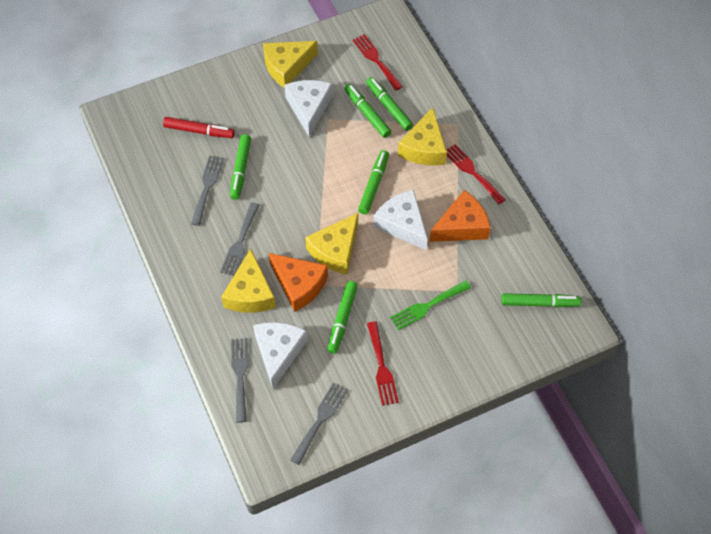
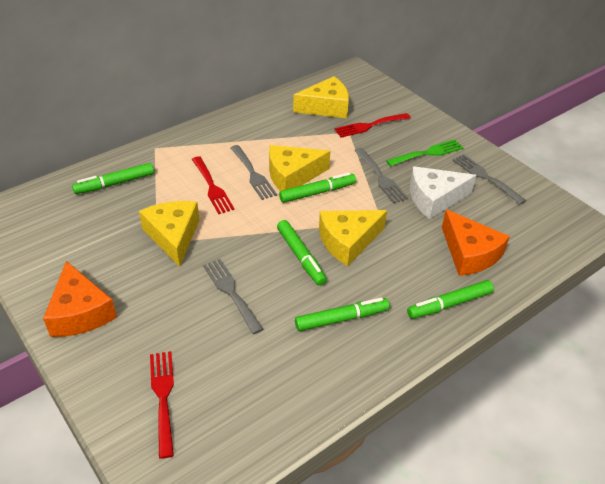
green marker: [230,134,251,200] [327,281,358,354] [345,84,391,138] [358,150,389,214] [366,77,413,131] [501,293,581,307] = 6 -> [72,163,154,194] [277,220,327,286] [279,172,356,203] [295,297,390,331] [407,280,494,319] = 5
red marker: [163,117,235,138] = 1 -> none = 0
white cheese: [253,322,308,389] [284,80,333,137] [373,190,428,250] = 3 -> [410,166,476,219] = 1

